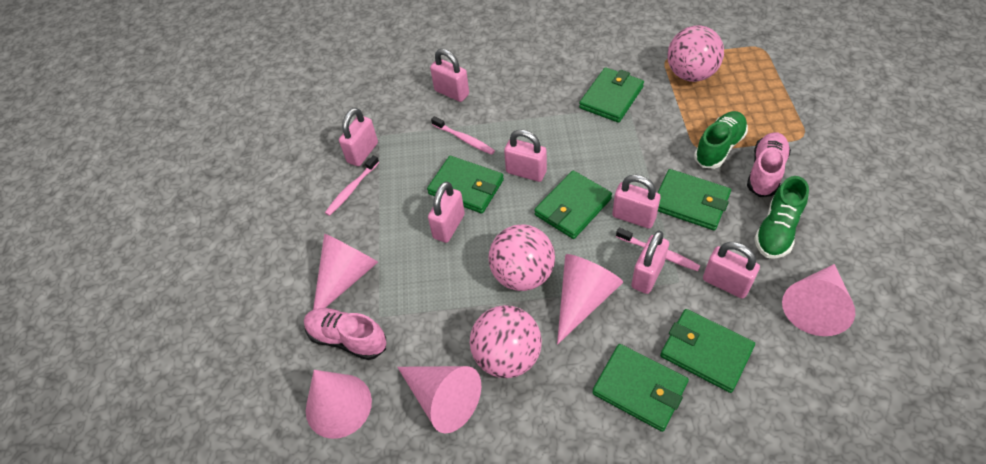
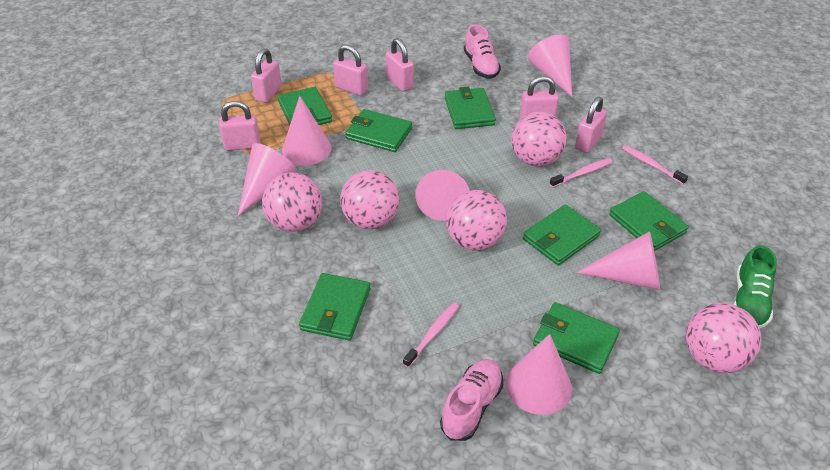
green shoe: [694,111,748,169] [754,176,809,259] = 2 -> [734,245,777,329] = 1
green wallet: [427,156,504,214] [534,170,612,239] [579,67,644,123] [592,344,689,432] [657,169,731,230] [660,309,755,393] = 6 -> [278,87,332,125] [299,273,370,340] [346,109,412,152] [445,87,496,129] [523,205,601,266] [533,302,620,374] [609,191,689,251] = 7
pink ball: [470,305,542,378] [489,224,555,291] [667,25,724,82] = 3 -> [262,172,322,232] [340,170,399,229] [446,190,507,251] [511,112,567,167] [686,303,761,373] = 5
pink cone: [306,370,372,439] [313,234,378,310] [397,366,481,434] [557,254,623,345] [782,264,855,336] = 5 -> [238,143,298,216] [282,96,332,165] [415,170,470,221] [506,334,572,415] [528,34,572,97] [576,231,660,290] = 6
pink padlock: [339,108,378,166] [428,182,465,243] [430,49,469,102] [504,129,547,182] [612,175,661,229] [631,231,669,294] [703,242,760,299] = 7 -> [219,101,260,151] [251,48,282,103] [333,45,368,96] [386,38,414,92] [520,76,559,119] [575,97,607,153] = 6

